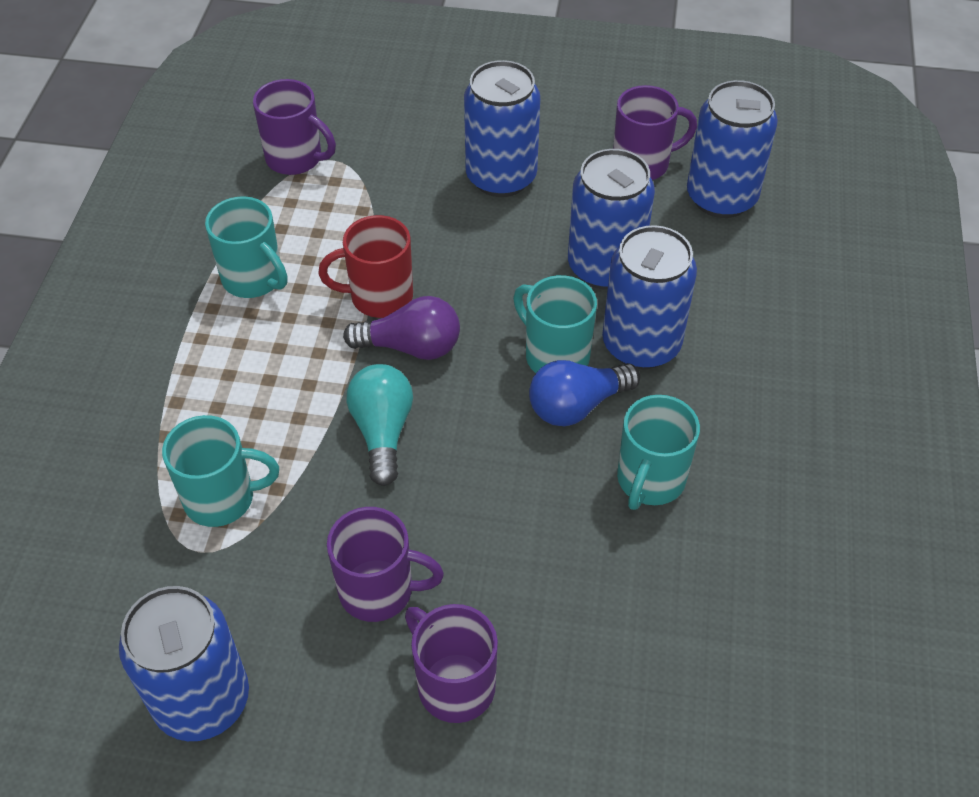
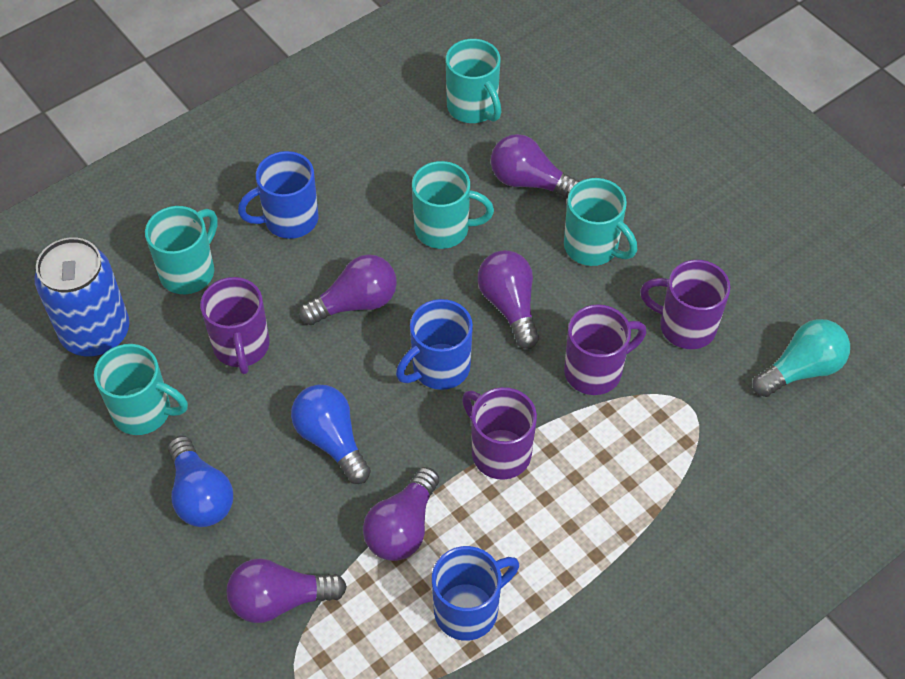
blue can: [119,586,249,741] [464,60,540,197] [568,149,655,290] [602,225,697,369] [687,80,778,218] = 5 -> [34,238,129,357] = 1
blue light bulb: [529,360,640,426] = 1 -> [168,436,233,527] [291,384,371,484] = 2
blue mug: none = 0 -> [238,151,319,239] [396,299,473,390] [432,546,519,641] = 3
purple light bulb: [343,296,460,360] = 1 -> [227,558,347,623] [299,254,397,325] [363,467,439,561] [478,250,539,349] [491,134,580,199] = 5
red mug: [318,215,413,318] = 1 -> none = 0
turquoise mug: [162,415,279,527] [205,196,287,298] [513,275,597,373] [617,395,700,510] = 4 -> [94,344,188,435] [145,206,218,294] [412,161,494,249] [446,39,501,123] [564,178,637,266] = 5

